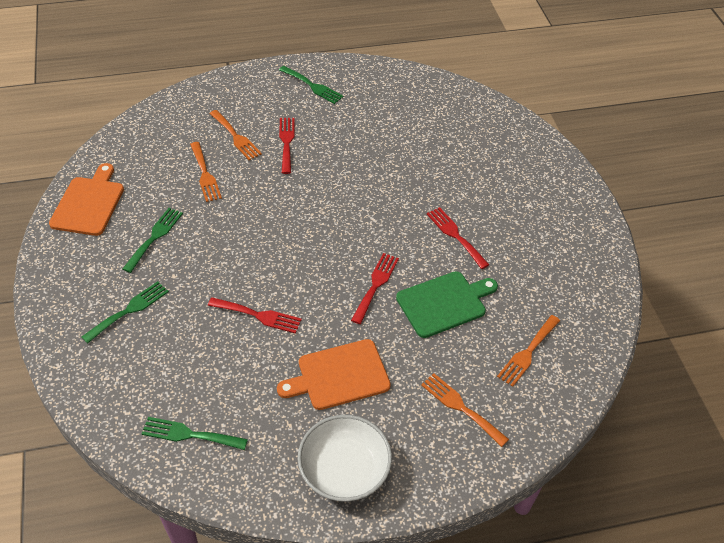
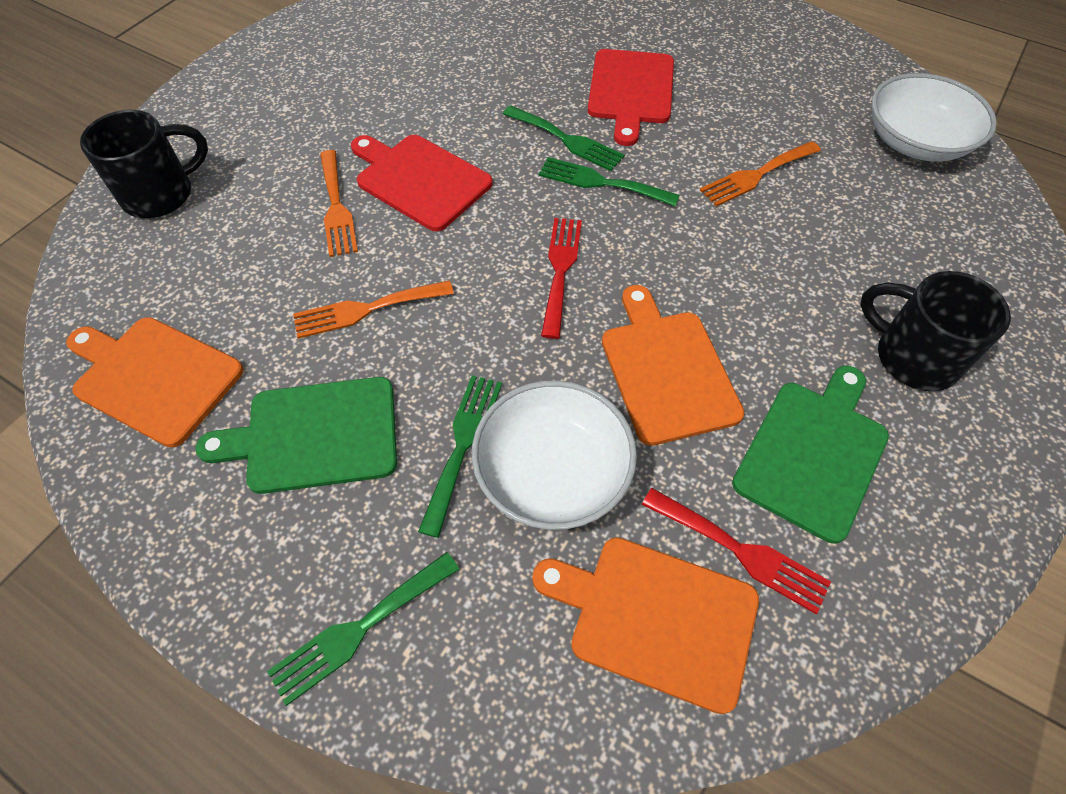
black mug: none = 0 -> [80,110,208,218] [860,271,1011,391] = 2
green cutting board: [396,271,498,338] = 1 -> [195,377,397,494] [732,366,889,544] = 2
orange cutting board: [49,163,124,236] [277,339,391,410] = 2 -> [66,317,244,448] [532,537,759,714] [602,285,744,446] = 3
orange fork: [190,142,222,202] [209,110,262,160] [421,373,509,447] [497,315,560,387] = 4 -> [293,280,454,339] [320,150,358,257] [700,141,821,207] = 3
red cutting board: none = 0 -> [351,135,493,231] [588,49,674,146] = 2
red fork: [208,297,302,334] [279,118,295,174] [351,253,399,324] [427,207,489,269] = 4 -> [541,218,582,339] [642,488,831,614] = 2
white bowl: [298,415,392,502] = 1 -> [472,380,637,530] [871,73,997,162] = 2

